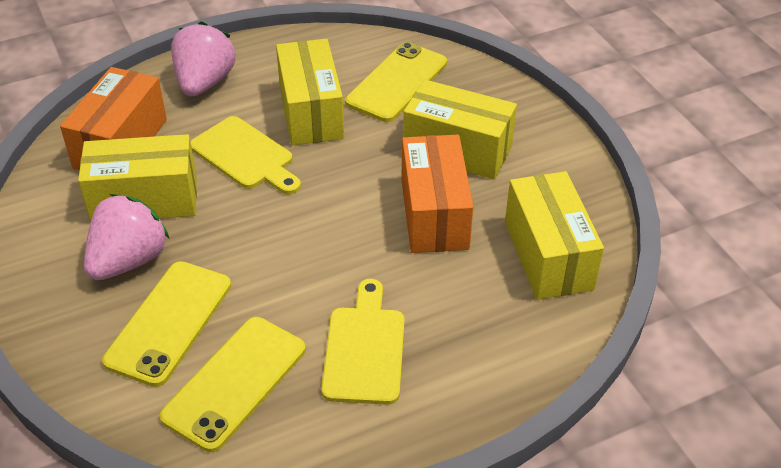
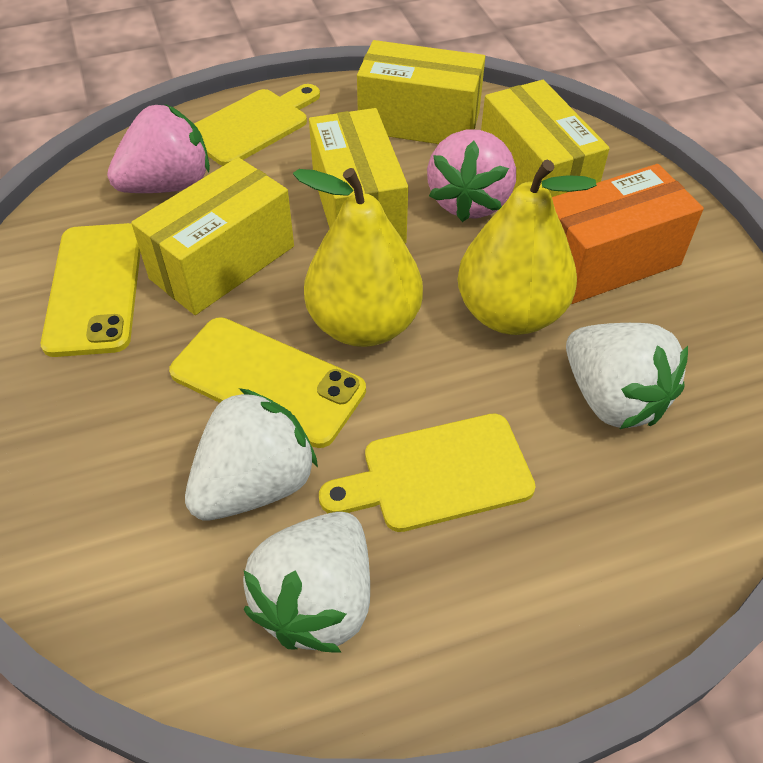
orange box: [60,67,167,171] [401,135,473,253] = 2 -> [552,164,704,304] = 1
white strawberry: none = 0 -> [185,388,318,520] [243,512,370,653] [566,323,688,429] = 3
yellow pear: none = 0 -> [293,168,423,347] [458,160,597,335] = 2
yellow phone: [102,261,231,387] [160,317,306,452] [345,42,447,122] = 3 -> [41,223,140,357] [169,317,366,448] = 2

